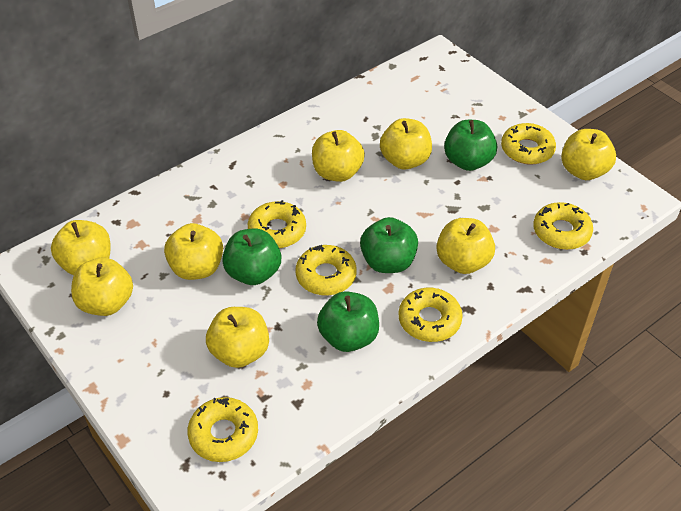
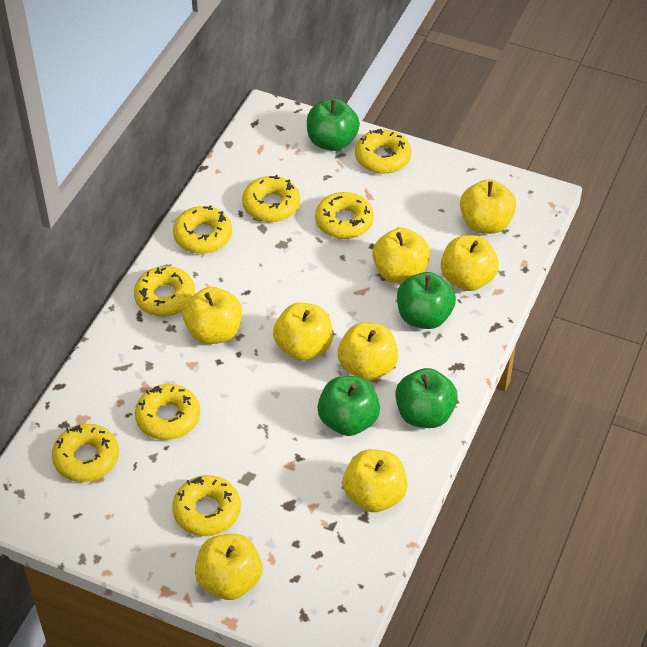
yellow donut: [187,397,258,462] [248,200,306,248] [295,245,357,295] [399,288,463,342] [501,123,556,165] [533,202,593,250] = 6 -> [52,424,119,482] [134,266,195,316] [135,384,200,440] [172,475,241,536] [173,205,232,254] [242,175,300,222] [315,192,374,239] [355,129,411,174] = 8

